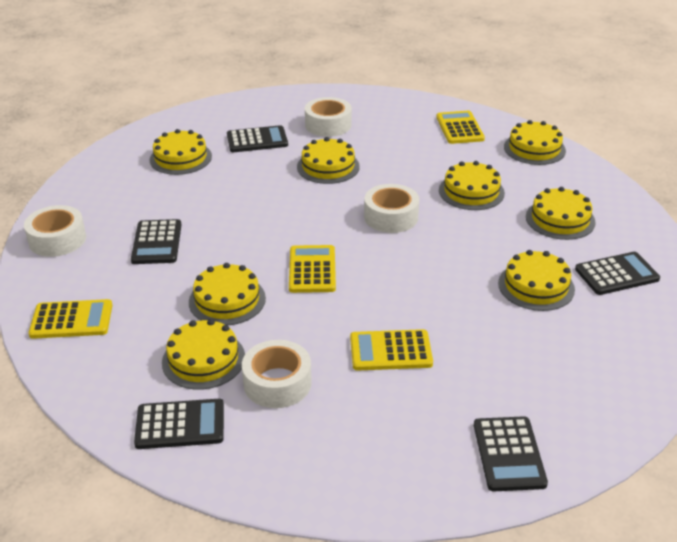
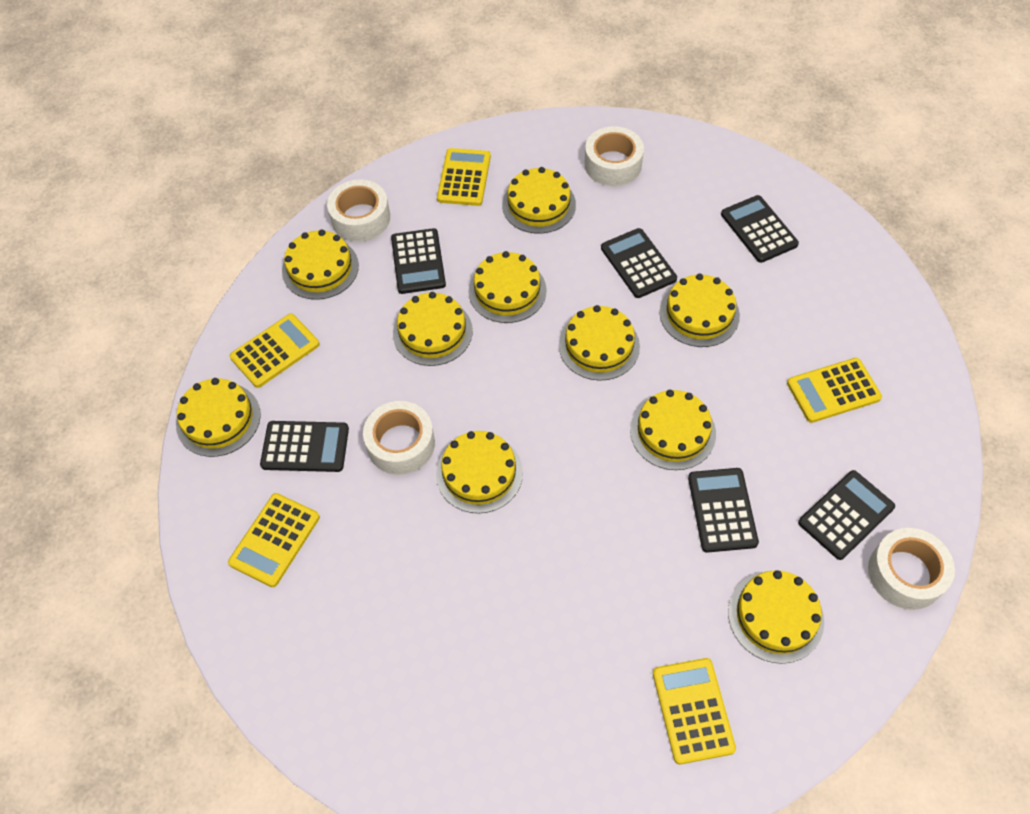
black calculator: [131,219,181,264] [134,399,224,449] [227,125,288,152] [474,416,548,491] [575,252,660,295] = 5 -> [260,421,349,472] [391,228,446,294] [601,228,677,298] [688,468,759,553] [721,195,799,263] [798,470,895,560] = 6
yellow cake: [150,129,212,175] [162,319,245,390] [189,263,266,325] [297,137,360,184] [439,161,505,210] [498,250,575,311] [504,120,566,165] [526,187,596,240] = 8 -> [176,378,261,457] [282,230,359,300] [393,292,473,366] [436,431,523,513] [468,251,546,323] [502,167,576,233] [559,305,640,381] [630,390,716,470] [659,274,740,347] [728,570,824,664] = 10
yellow calculator: [28,299,113,339] [289,245,336,293] [350,329,433,371] [436,111,485,144] = 4 -> [228,493,320,587] [230,314,320,388] [437,148,491,206] [653,658,736,765] [787,358,882,423] = 5

